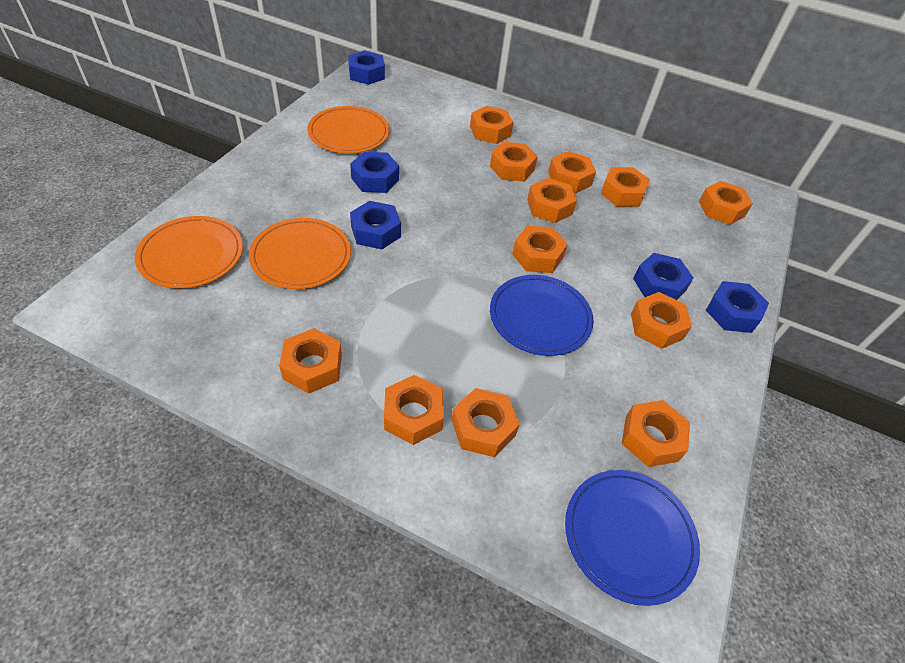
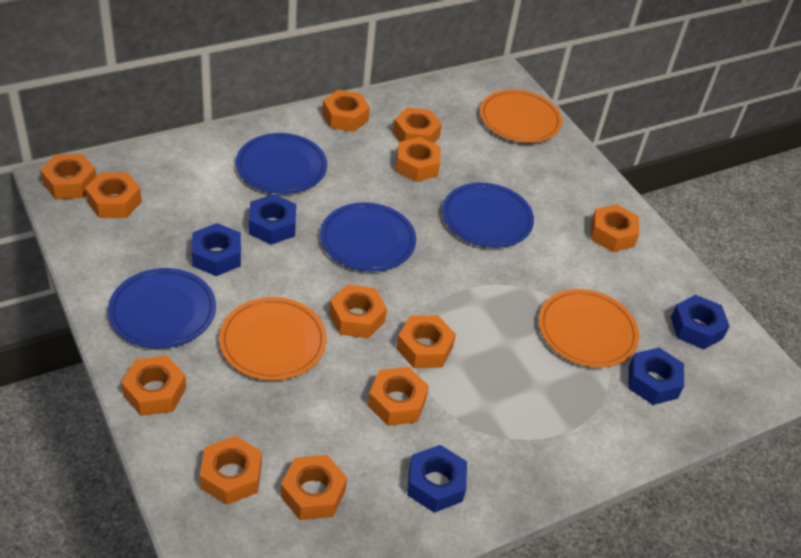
blue plate: [490,275,593,356] [565,470,700,606] = 2 -> [108,268,216,348] [236,133,327,194] [320,202,416,271] [442,183,534,248] = 4

